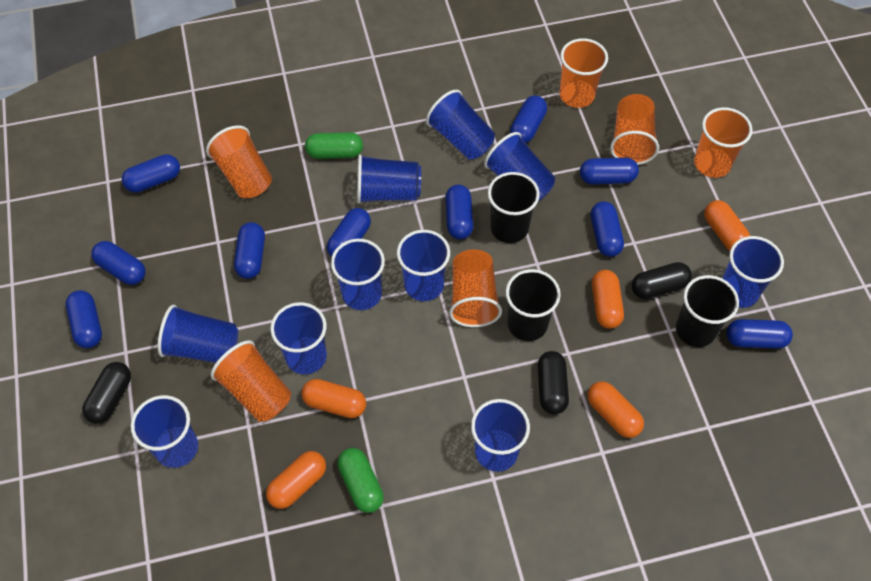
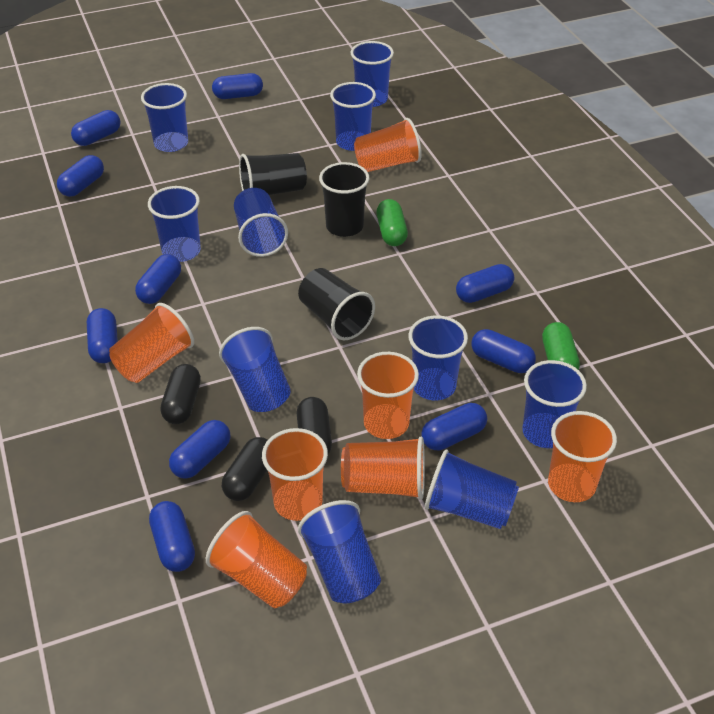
orange capsule: [266,451,326,509] [301,379,366,418] [588,381,644,438] [592,270,624,329] [704,200,750,251] = 5 -> none = 0
orange cup: [206,126,272,198] [210,340,291,422] [449,249,502,327] [560,38,608,108] [610,94,659,165] [694,107,753,178] = 6 -> [109,303,194,383] [206,511,307,608] [262,428,328,521] [341,437,425,500] [354,118,422,172] [357,352,419,439] [548,411,617,502] = 7

